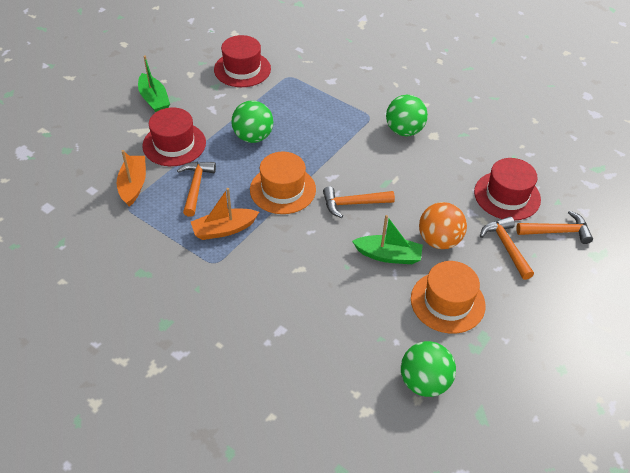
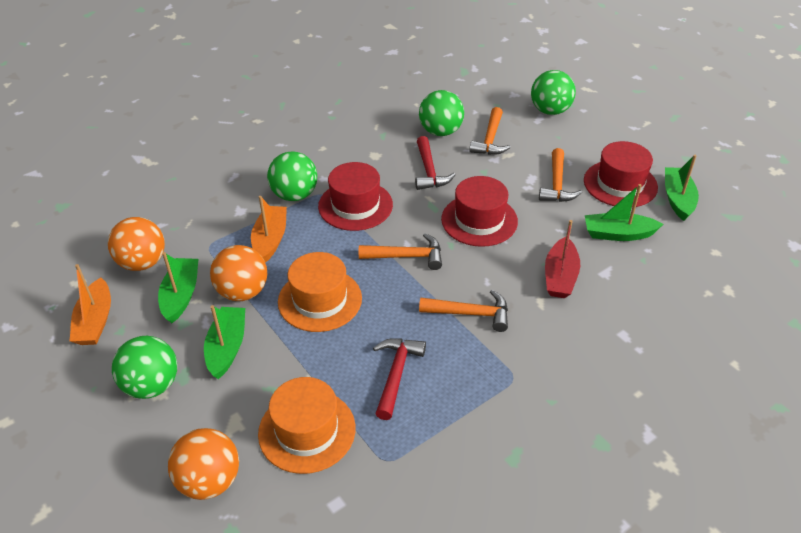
green ball: [231,101,273,143] [386,95,428,136] [401,341,456,397] = 3 -> [112,336,177,399] [267,151,317,201] [419,90,464,136] [531,70,576,115] = 4
green boat: [138,55,170,112] [352,215,423,264] = 2 -> [158,252,199,323] [204,305,245,379] [585,184,663,241] [665,155,699,221] = 4
orange ball: [419,202,467,249] = 1 -> [108,217,165,271] [168,428,239,500] [210,245,267,301] = 3
red boat: none = 0 -> [545,220,580,298] = 1
red hammer: none = 0 -> [373,338,426,420] [415,136,455,190] = 2

